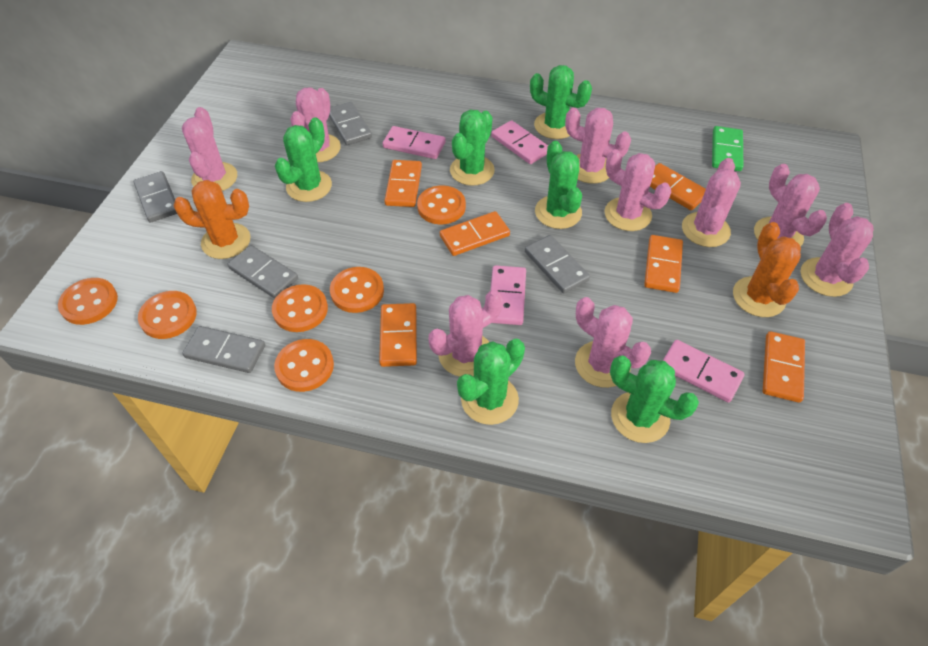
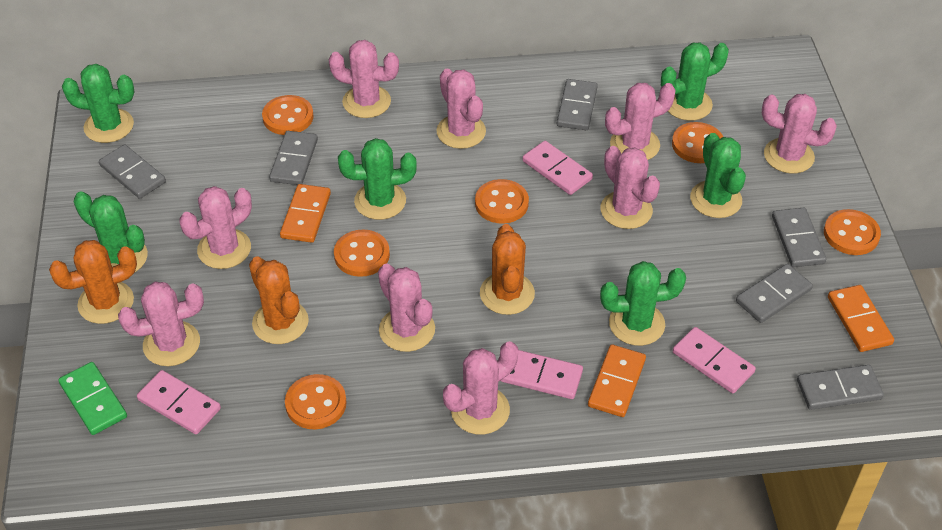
grey domino: [134,171,177,223] [183,326,265,373] [228,245,298,299] [329,102,372,145] [525,235,590,293] = 5 -> [99,145,166,199] [269,131,318,185] [557,79,598,130] [736,264,813,323] [772,208,826,267] [797,365,884,410] = 6
orange cactus: [174,180,250,259] [733,222,801,317] = 2 -> [49,240,137,324] [249,256,309,344] [480,224,535,315] = 3
orange domino: [379,303,417,367] [384,160,422,207] [440,211,510,256] [644,235,683,293] [650,163,706,210] [763,331,805,403] = 6 -> [280,184,331,243] [588,344,646,417] [828,285,894,352] = 3

